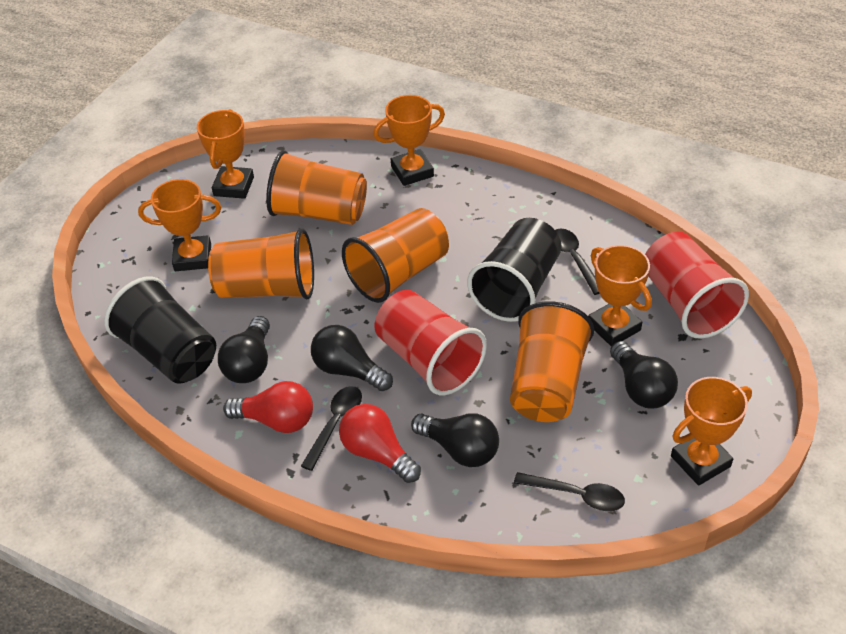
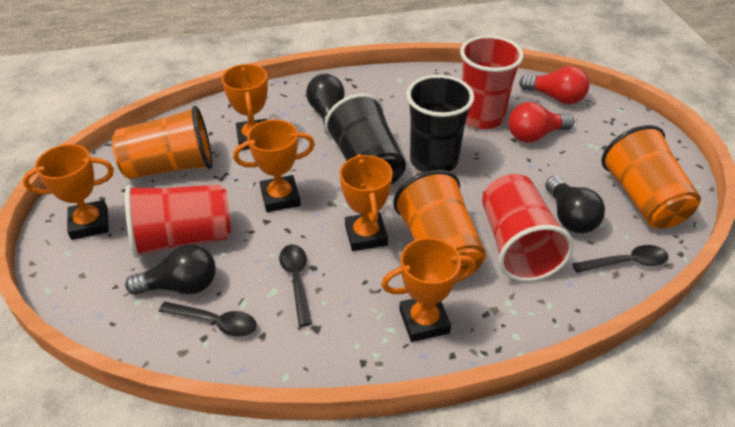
black light bulb: [218,316,270,383] [311,325,393,391] [411,413,499,467] [610,341,678,408] = 4 -> [125,244,216,295] [306,74,345,135] [545,176,605,233] = 3
orange cup: [208,228,314,299] [266,151,367,225] [342,208,449,303] [510,301,594,422] = 4 -> [112,106,213,179] [393,170,486,275] [601,125,701,228] = 3
red cup: [374,290,487,395] [645,232,749,339] = 2 -> [125,184,231,258] [460,35,524,129] [482,174,574,282] = 3

